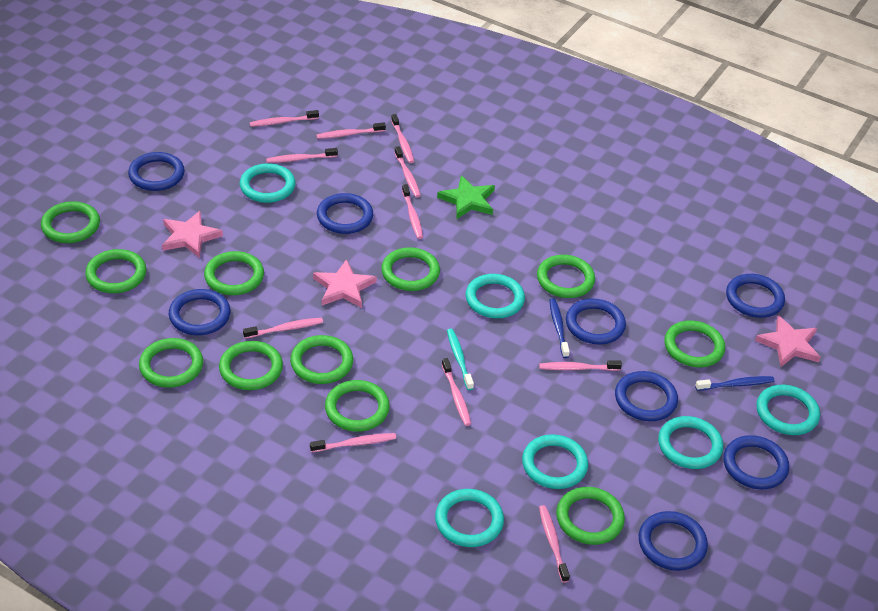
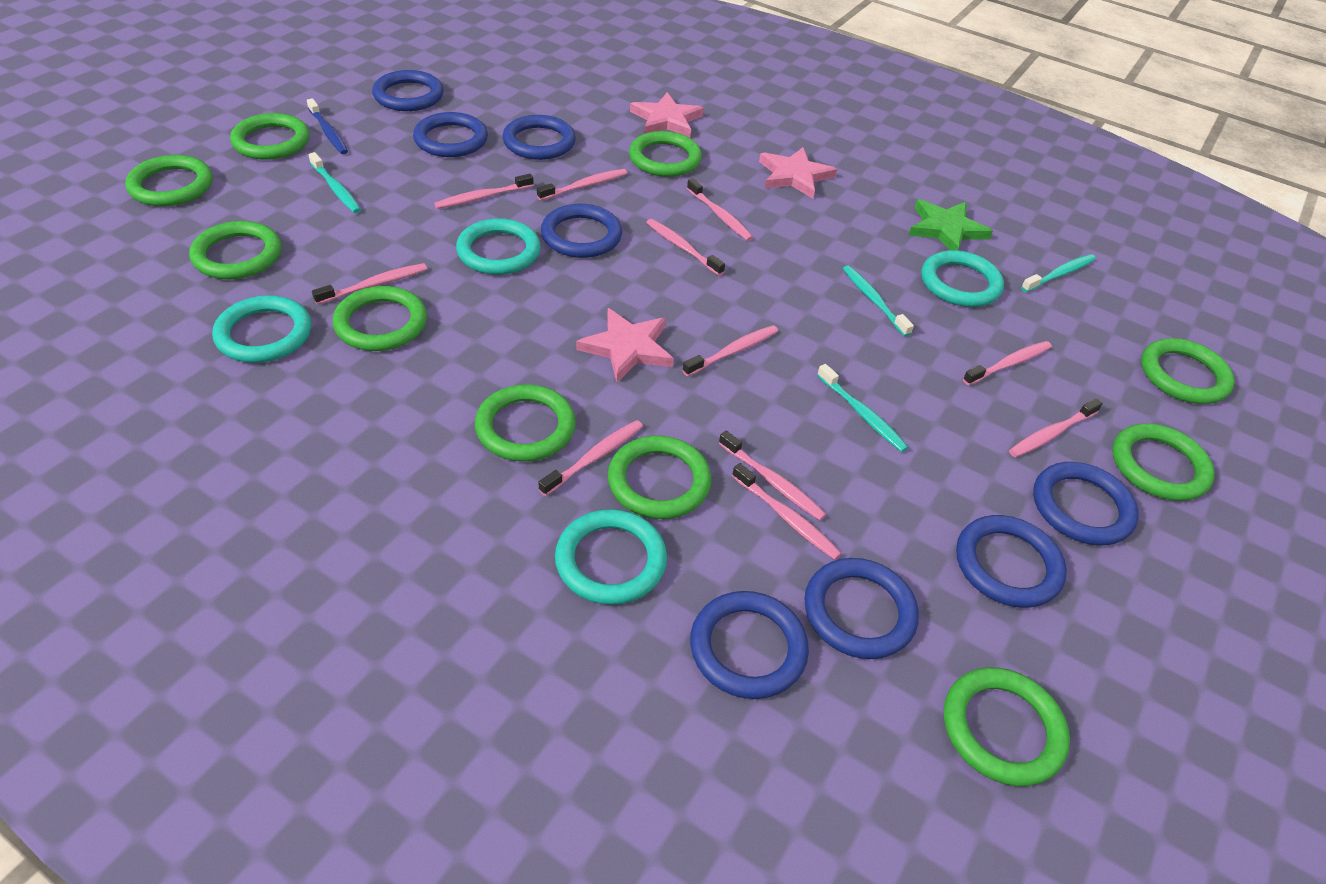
blue toothbrush: [550,298,570,358] [695,376,775,391] = 2 -> [307,98,348,154] = 1
green ring: [41,201,100,243] [85,249,146,293] [139,338,203,388] [204,251,264,295] [219,341,283,390] [290,335,353,384] [325,380,390,432] [381,247,440,291] [537,255,595,298] [556,487,625,545] [664,321,725,367] = 11 -> [125,155,213,206] [189,221,281,279] [230,113,310,160] [332,286,427,351] [475,384,576,462] [608,436,711,519] [629,131,702,177] [944,667,1070,786] [1112,423,1215,501] [1141,338,1235,404] = 10
turquoise ring: [240,163,295,203] [435,489,504,547] [465,274,525,318] [522,434,588,489] [658,416,723,469] [756,385,820,435] = 6 -> [212,295,311,363] [456,218,541,275] [555,509,667,605] [921,250,1004,307] = 4
turquoise toothbrush: [447,329,474,390] = 1 -> [308,152,361,213] [817,364,909,452] [843,265,914,337] [1021,254,1096,292] = 4

